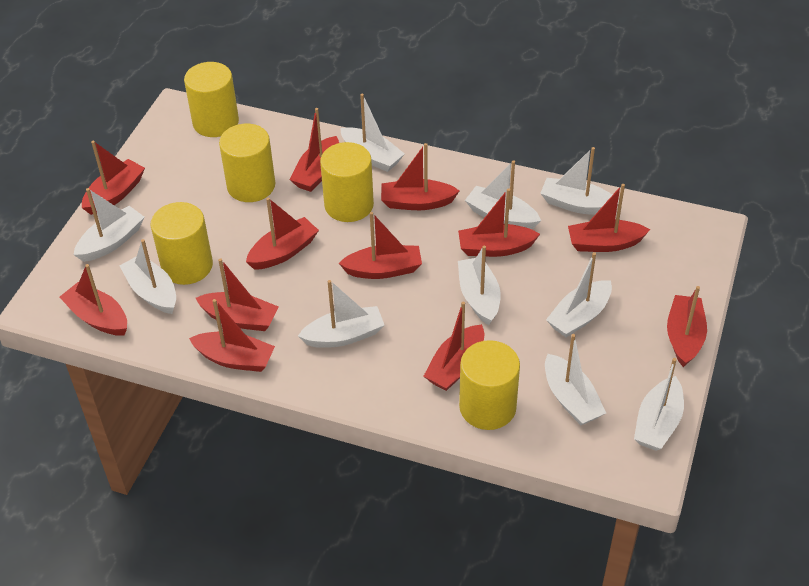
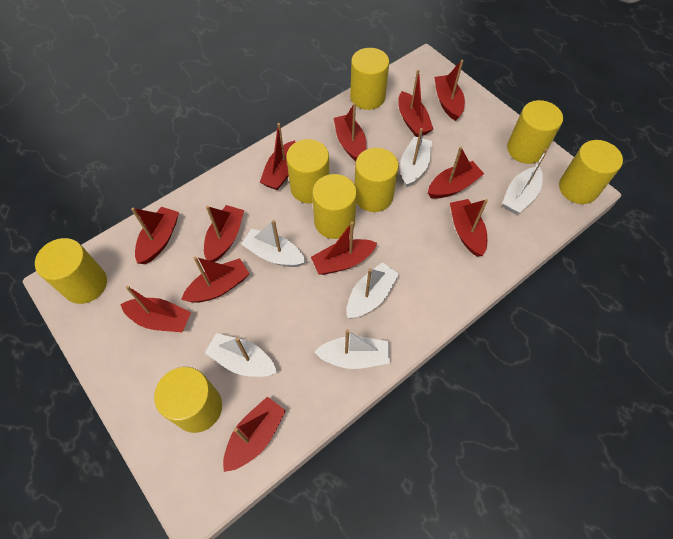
white boat: [74,188,145,262] [120,239,176,314] [298,280,384,348] [340,94,405,172] [458,246,501,325] [465,160,541,229] [540,147,619,215] [545,334,606,425] [546,252,612,338] [634,358,684,451] = 10 -> [205,333,277,377] [241,220,305,267] [314,329,390,369] [347,262,399,319] [400,128,432,187] [502,149,548,214] = 6
yellow cylinder: [150,202,213,285] [184,62,239,137] [219,124,275,202] [320,142,374,222] [459,340,520,430] = 5 -> [35,238,107,304] [154,367,222,433] [286,139,329,204] [312,174,357,239] [350,48,389,110] [354,148,399,212] [507,100,563,164] [559,140,623,204] = 8

